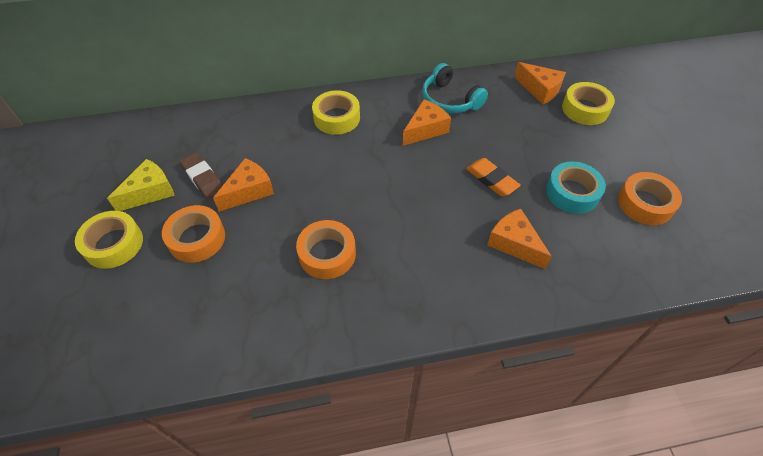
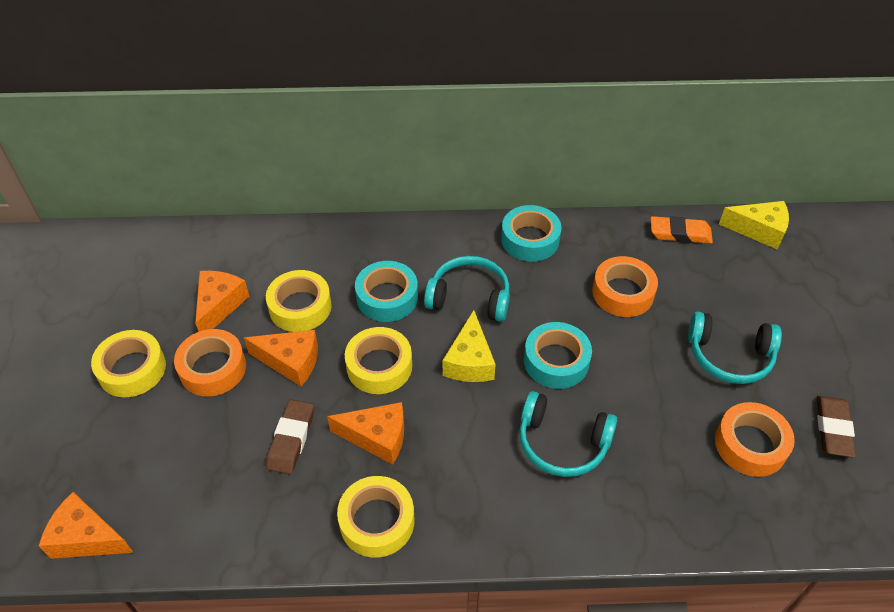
brown eraser: [179,153,223,199] = 1 -> [266,399,314,474] [817,396,856,458] = 2
turquoise headphones: [422,63,488,113] = 1 -> [424,256,510,322] [519,391,617,477] [688,312,782,384] = 3
turquoise tape: [546,162,606,214] = 1 -> [355,261,418,322] [501,205,562,262] [524,322,592,389] = 3
yellow cheese: [107,159,175,211] = 1 -> [443,310,496,382] [719,201,789,250] = 2
yellow tape: [75,211,143,269] [312,90,360,135] [562,82,615,125] = 3 -> [91,330,166,397] [266,270,332,332] [337,476,414,558] [345,327,412,394] = 4

